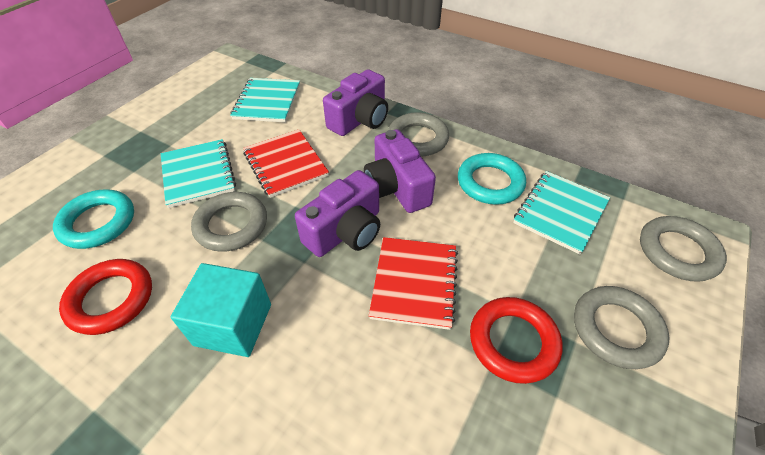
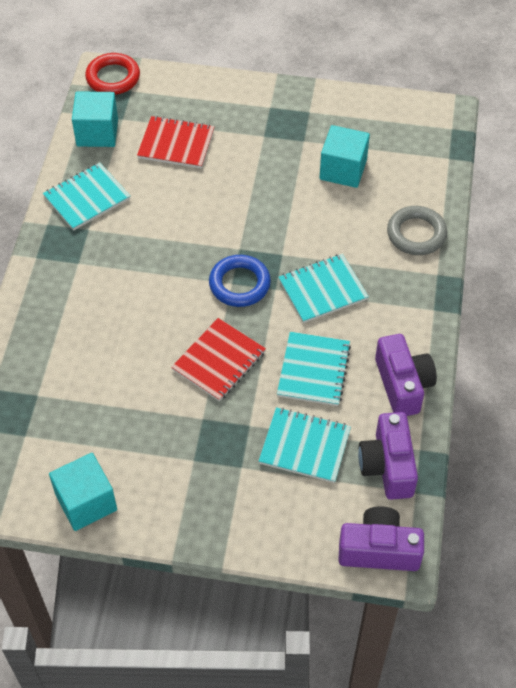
blue ring: none = 0 -> [209,255,271,307] = 1
grey ring: [191,192,267,252] [388,112,449,157] [574,286,669,369] [640,216,727,282] = 4 -> [387,206,447,255] = 1
red ring: [59,259,152,335] [470,297,563,384] = 2 -> [85,53,140,95] = 1
turquoise cube: [171,263,271,357] = 1 -> [49,453,117,531] [72,91,118,147] [320,125,370,188] = 3
turquoise notebook: [161,139,236,208] [230,78,300,122] [513,171,610,254] = 3 -> [43,163,130,231] [259,407,351,483] [277,332,351,406] [278,254,369,323] = 4
turquoise ring: [53,189,134,249] [458,153,526,205] = 2 -> none = 0

